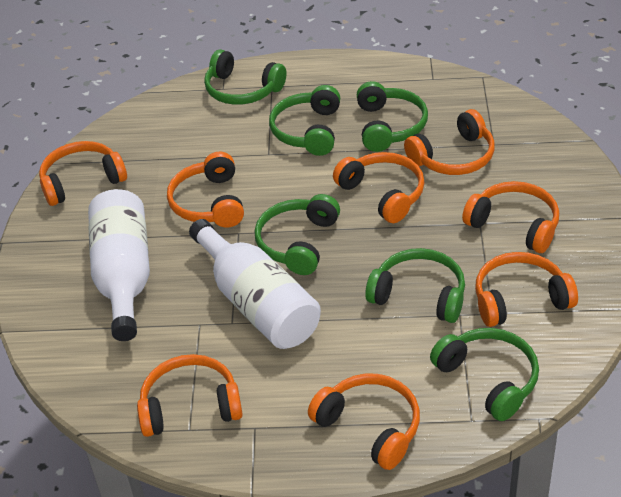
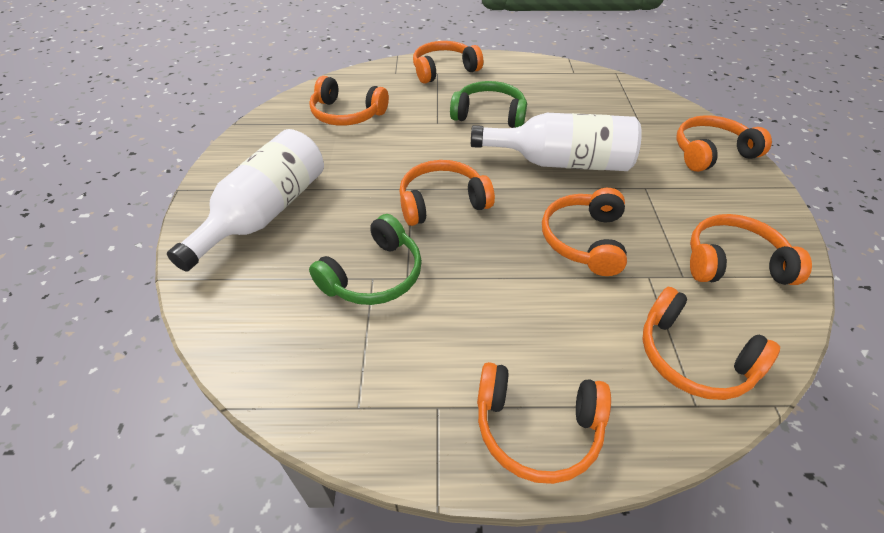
green headphones: [204,50,286,105] [255,194,340,275] [269,85,340,156] [357,81,428,152] [365,248,465,323] [430,328,539,421] = 6 -> [309,214,422,305] [450,81,527,128] = 2

